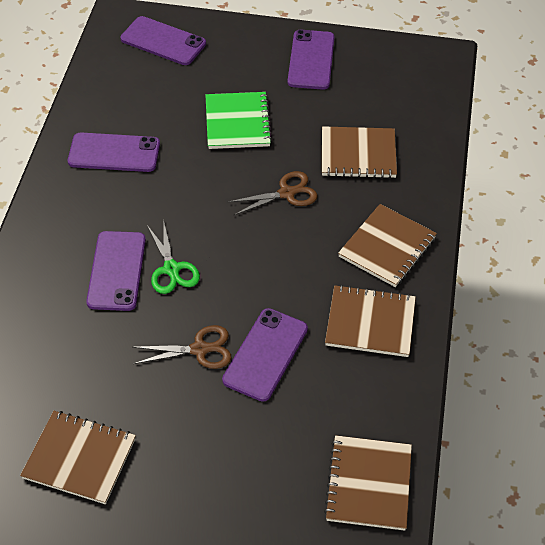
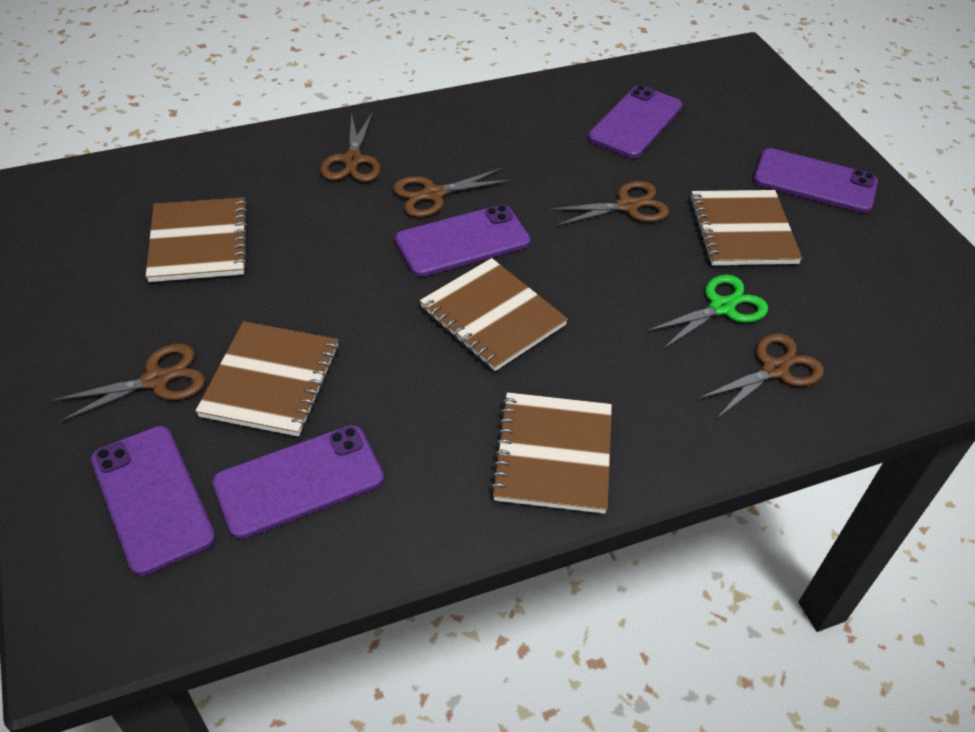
brown scissors: [133,325,232,369] [228,171,318,216] = 2 -> [52,343,205,423] [320,113,381,182] [393,168,511,217] [548,181,669,226] [698,333,824,418] = 5
green notebook: [206,92,272,149] = 1 -> none = 0

